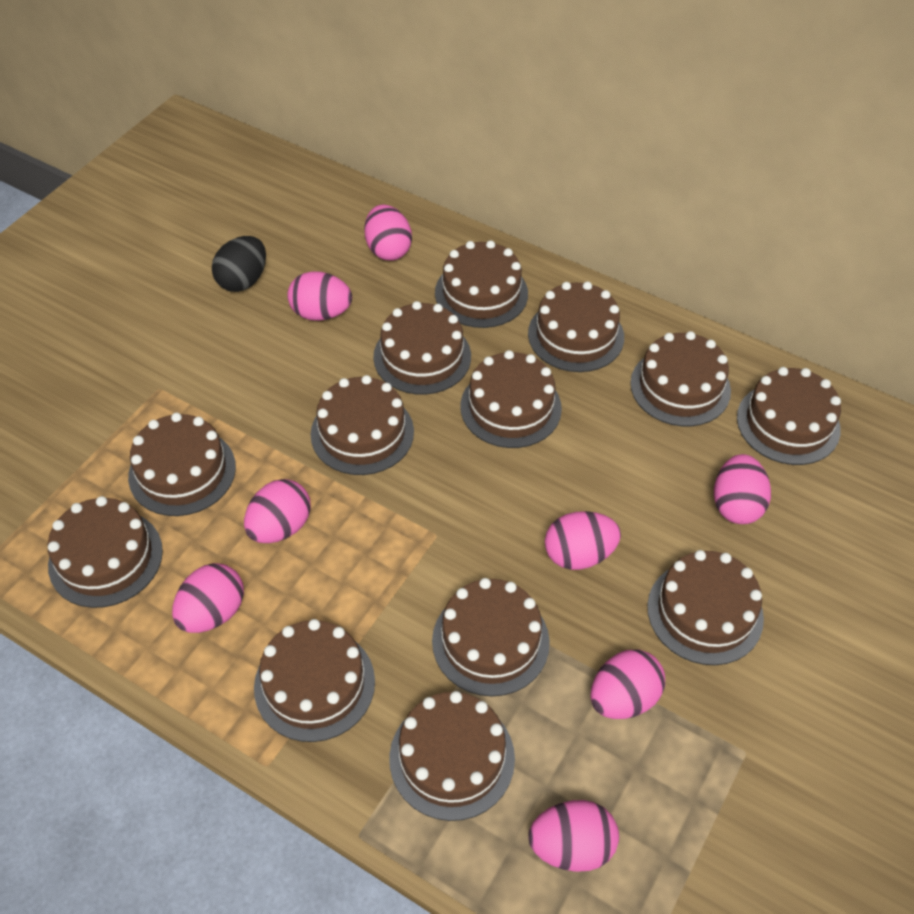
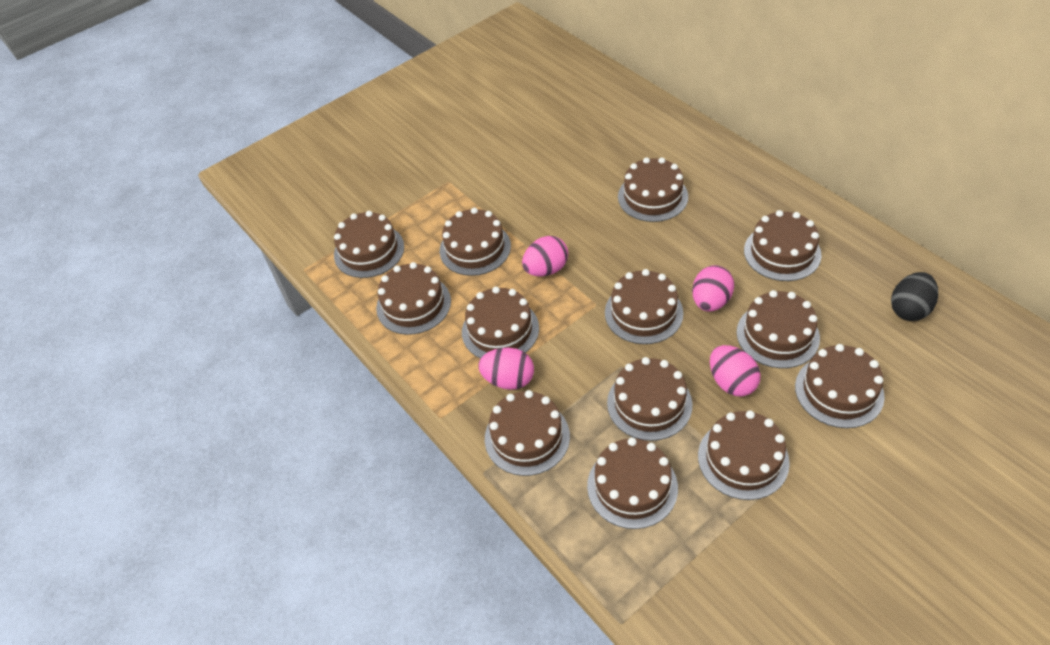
pink egg: [172,563,244,633] [244,479,311,543] [287,271,352,321] [364,205,412,261] [528,800,619,872] [545,511,621,570] [590,649,665,719] [714,454,771,524] = 8 -> [478,348,534,390] [522,236,568,276] [692,265,734,311] [710,345,761,396] = 4

